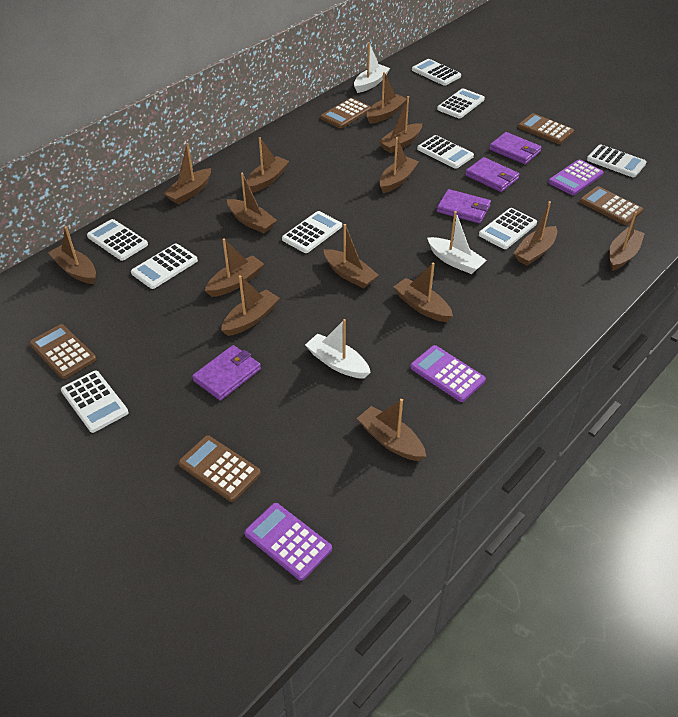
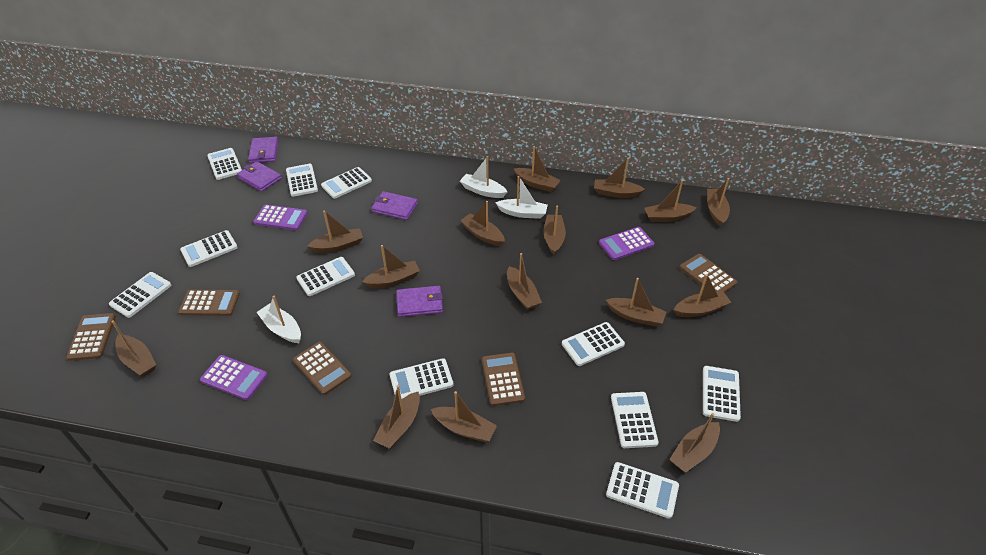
brown boat: [48,226,96,284] [163,143,211,205] [205,238,264,297] [221,275,280,336] [227,172,277,234] [247,137,289,193] [324,224,379,289] [357,399,426,461] [367,72,407,124] [378,96,422,153] [379,137,419,193] [394,263,453,322] [513,201,557,266] [609,211,645,271] = 14 -> [111,320,156,376] [307,210,363,253] [362,245,420,288] [373,385,420,449] [431,391,497,442] [460,201,505,246] [507,253,542,310] [514,146,561,192] [543,205,566,255] [594,158,645,198] [606,278,666,327] [644,180,697,222] [669,413,720,473] [674,274,731,317] [707,178,730,226] = 15
white calculator: [61,371,128,433] [87,219,148,261] [131,243,198,289] [282,211,342,253] [412,59,461,86] [417,135,474,169] [437,88,485,119] [479,208,537,249] [587,144,646,177] = 9 -> [109,272,171,318] [180,230,238,267] [207,148,242,180] [286,164,318,197] [296,257,355,296] [321,167,372,199] [390,358,453,400] [562,322,625,366] [606,462,679,519] [611,392,659,448] [703,366,741,422] = 11

